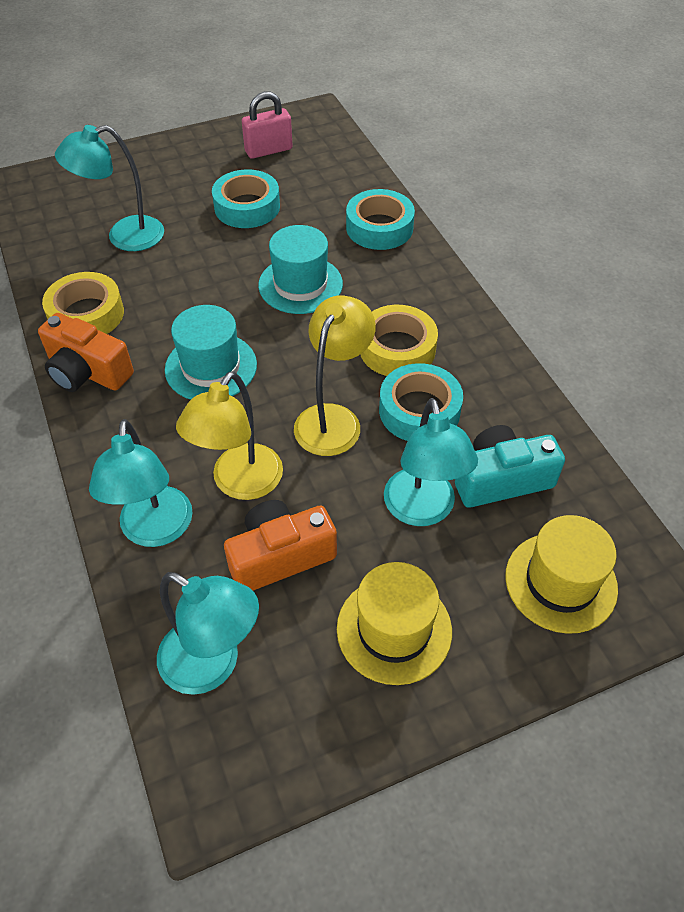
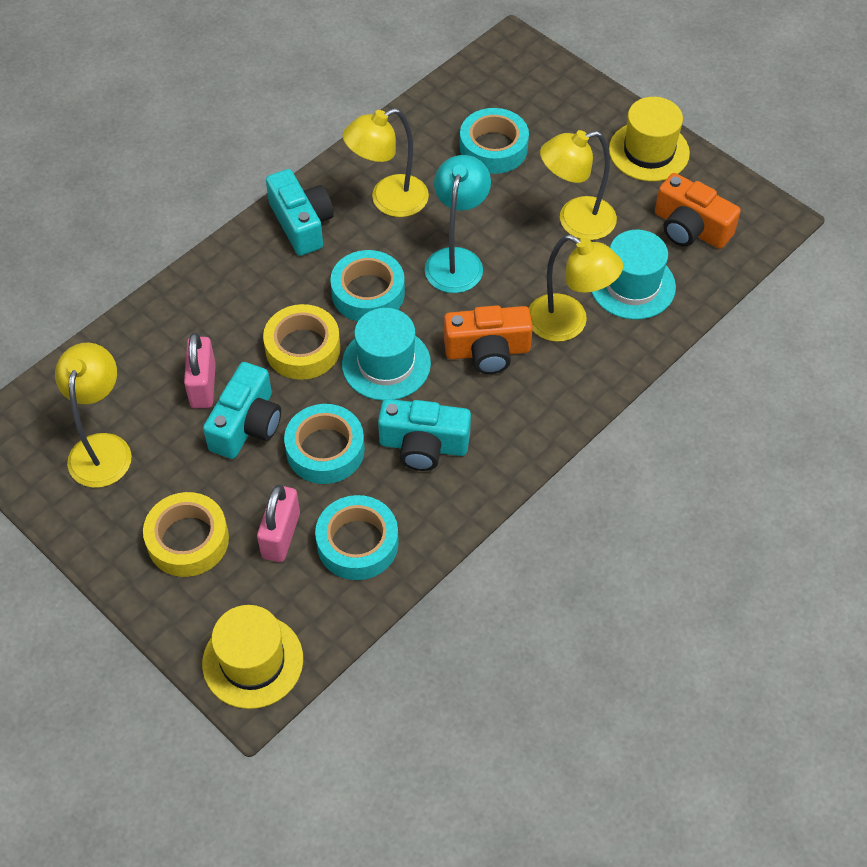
pink padlock: [242,91,293,159] = 1 -> [184,333,216,408] [257,485,300,562] = 2
turquoise camera: [455,425,565,508] = 1 -> [203,362,281,459] [266,169,334,256] [378,399,471,471] = 3
turquoise lamp: [55,125,164,251] [89,419,193,547] [157,572,259,695] [384,398,478,526] = 4 -> [425,155,491,293] = 1
turquoise tape: [212,169,280,228] [346,189,415,250] [379,363,463,441] = 3 -> [284,404,365,484] [315,495,399,580] [330,250,405,322] [460,108,529,174] = 4
yellow lamp: [176,371,283,500] [294,295,376,456] = 2 -> [55,343,132,488] [343,108,429,217] [529,235,623,342] [540,130,617,240] = 4

